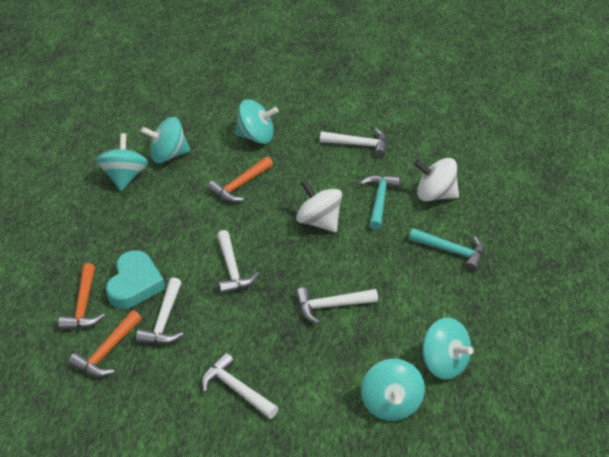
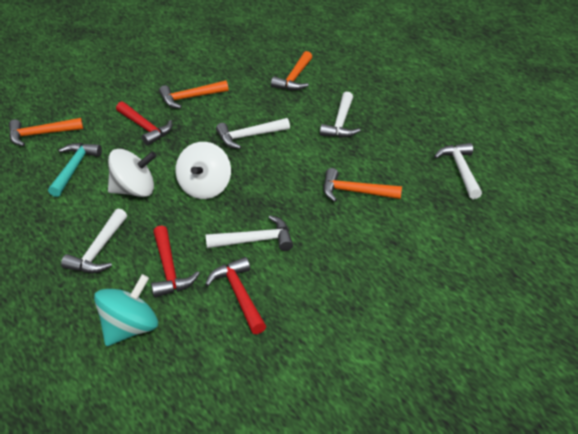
orange hammer: [58,263,105,330] [69,310,141,377] [208,156,273,202] = 3 -> [9,118,83,146] [159,80,229,109] [271,51,312,90] [323,168,402,202] = 4
red hammer: none = 0 -> [116,101,172,146] [151,225,200,298] [205,257,266,334] = 3
turquoise hammer: [360,175,400,230] [409,228,484,272] = 2 -> [48,143,102,197] = 1
turquoise heart: [106,250,165,309] = 1 -> none = 0
turquoise spinning top: [96,133,148,191] [141,117,190,163] [235,100,278,144] [361,359,425,421] [422,318,473,380] = 5 -> [94,274,158,346] = 1

